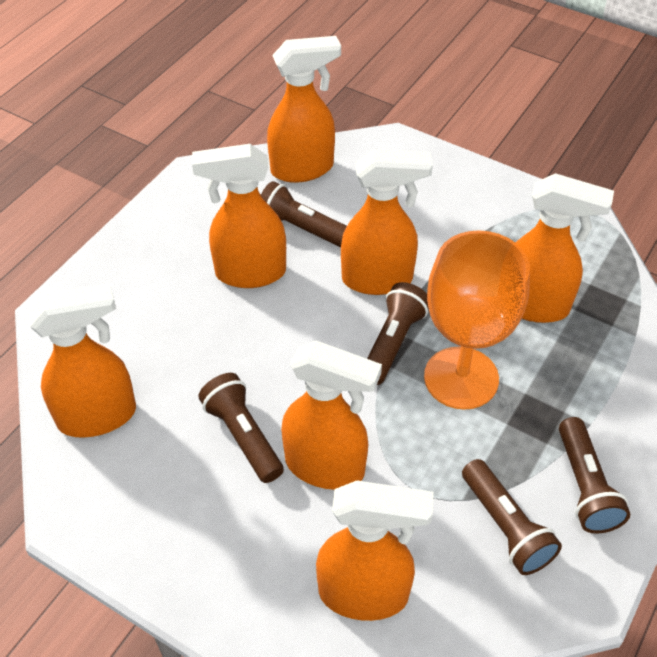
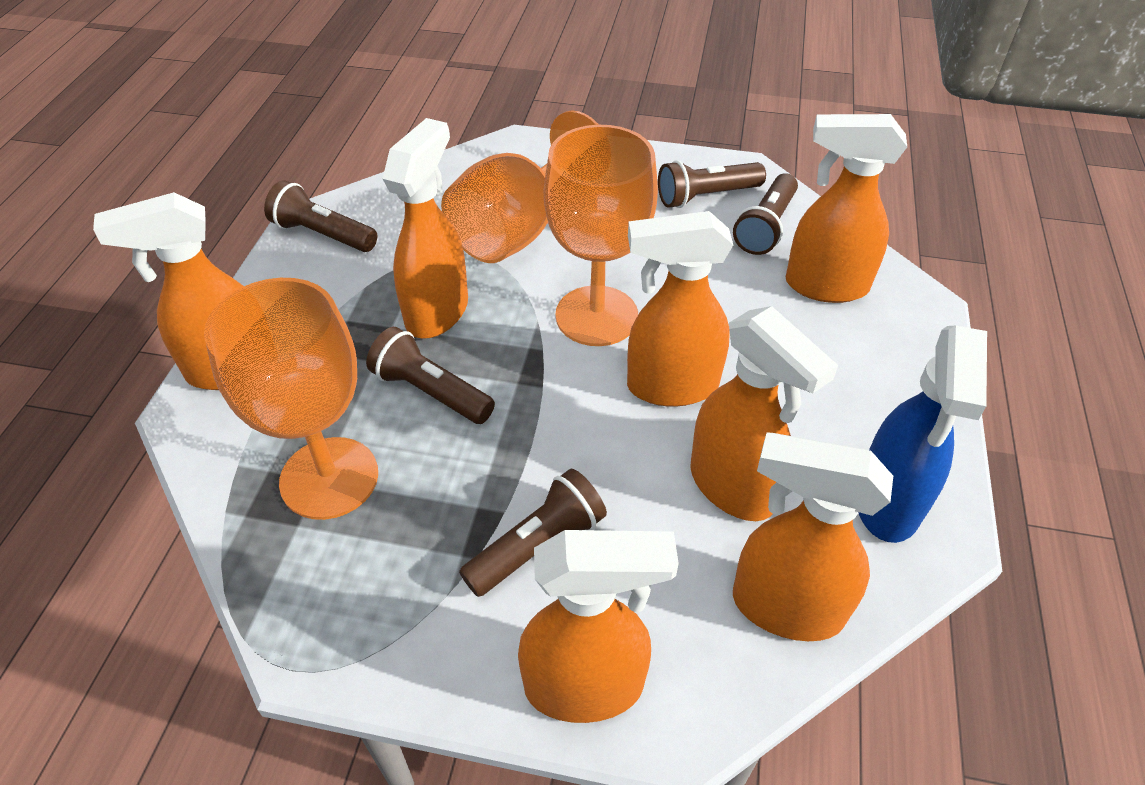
blue spray bottle: none = 0 -> [859,326,987,543] = 1
orange goblet: [424,230,530,410] = 1 -> [204,278,378,520] [441,110,599,263] [544,125,658,346] = 3

